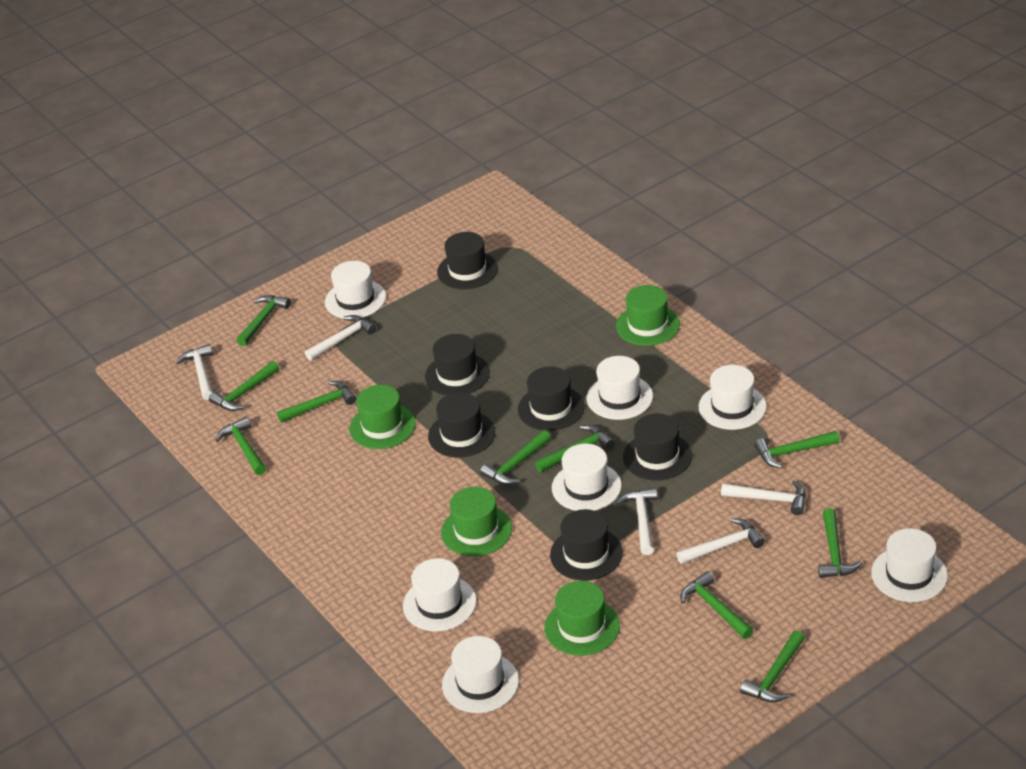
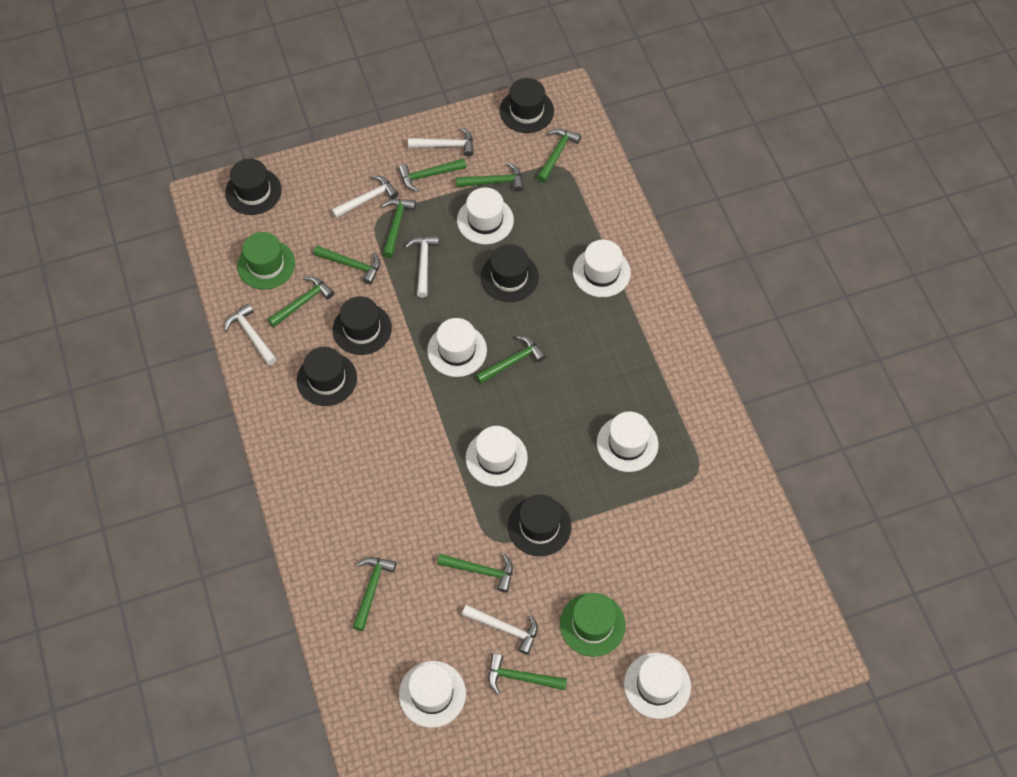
green hat: [349,385,416,449] [441,487,512,556] [544,581,620,656] [616,285,680,346] = 4 -> [237,232,295,290] [560,593,626,657] = 2

